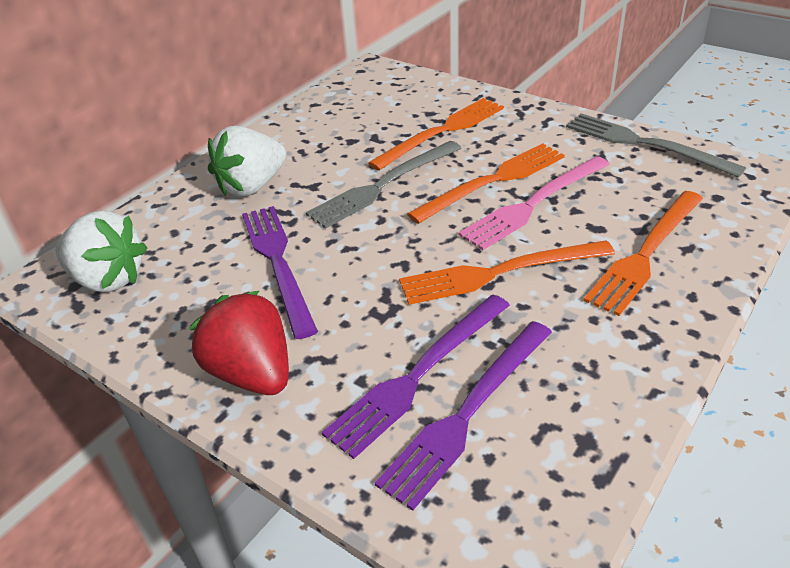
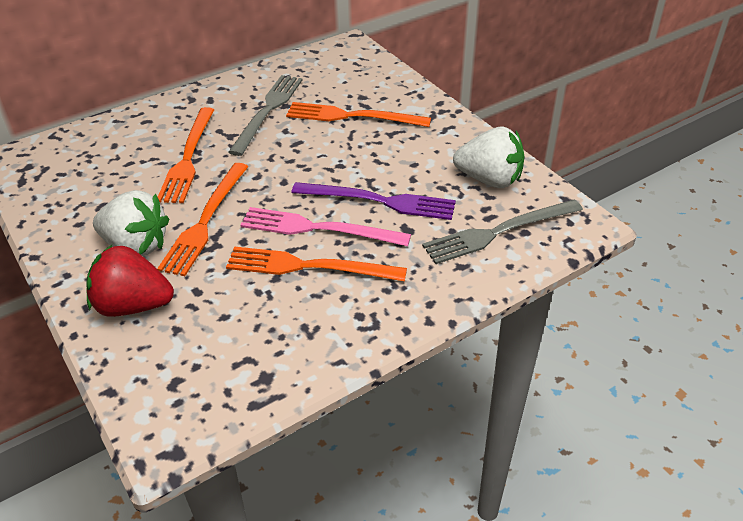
purple fork: [242,206,318,339] [322,295,510,459] [375,321,552,511] = 3 -> [291,182,456,220] = 1

